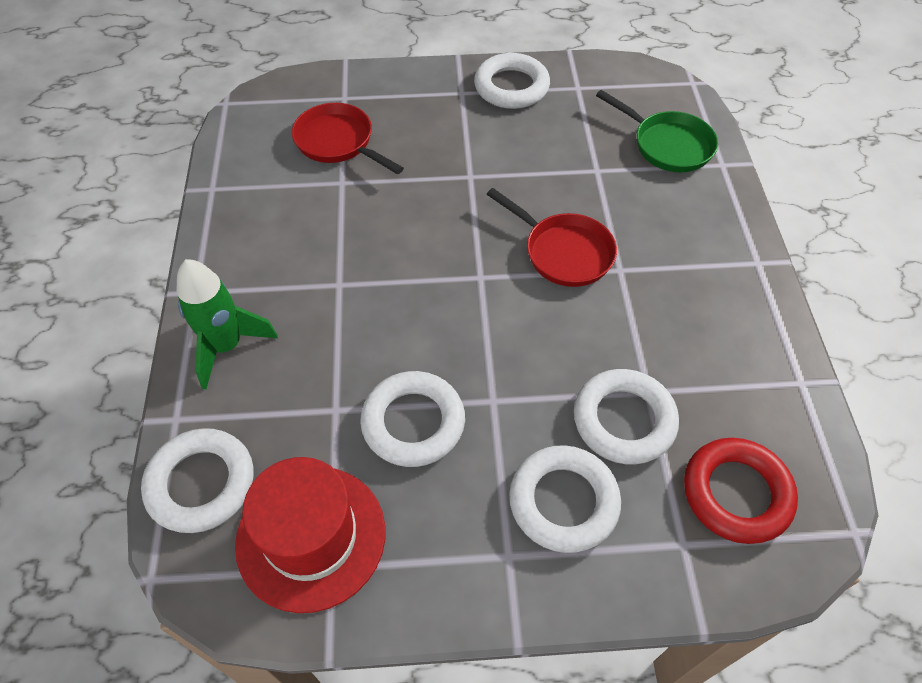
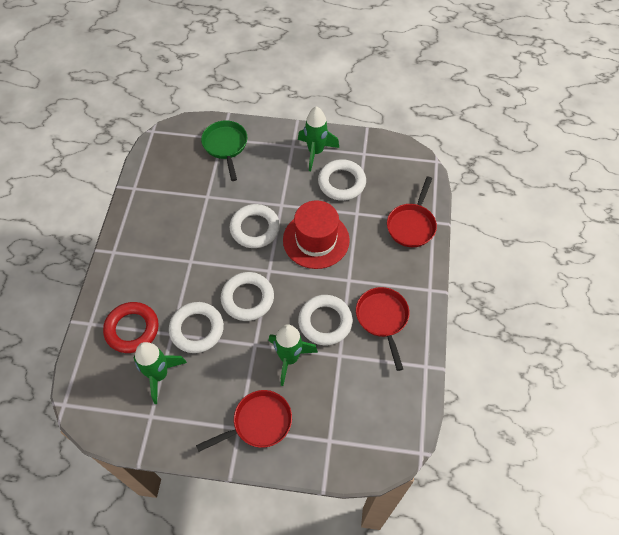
green rocket: [177,259,278,390] = 1 -> [133,342,187,404] [268,324,318,386] [298,106,339,171] = 3
red pan: [292,103,404,174] [487,188,617,287] = 2 -> [196,390,292,452] [356,287,410,371] [387,176,437,247] = 3

